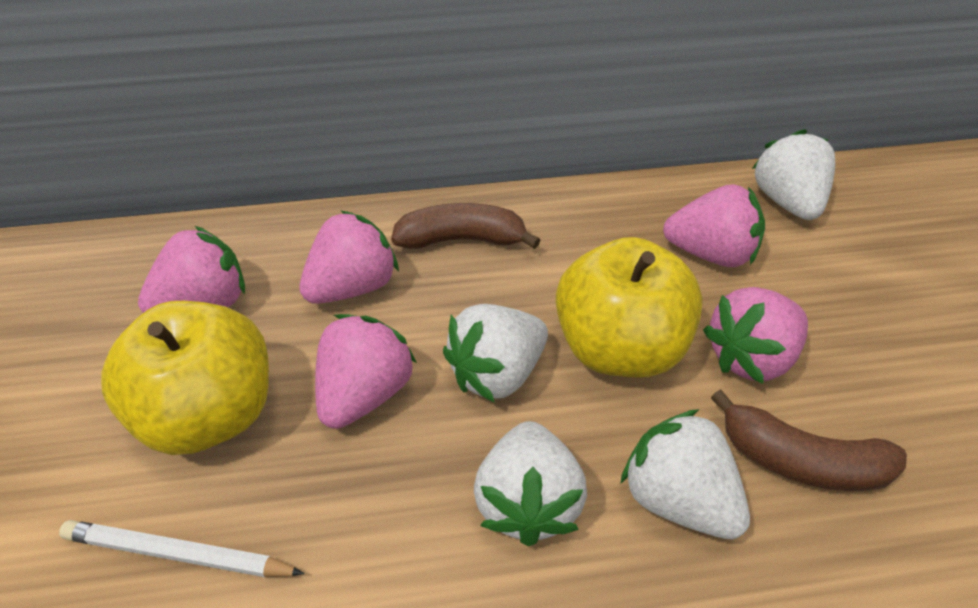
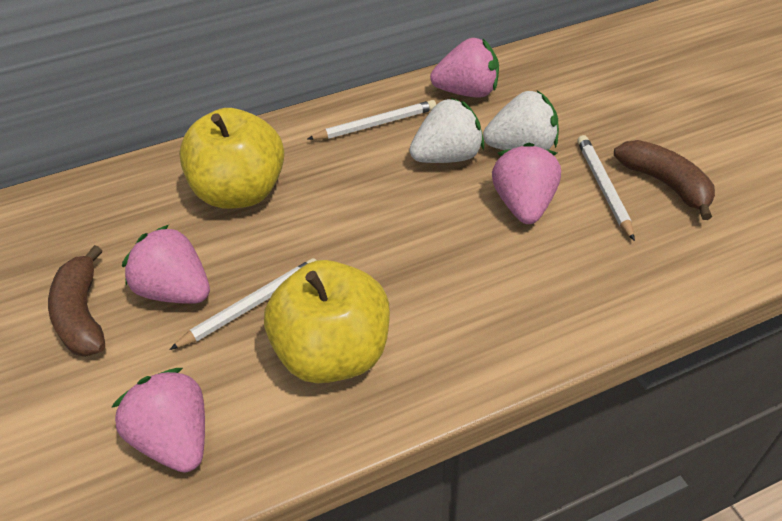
pink strawberry: [138,226,245,313] [299,210,399,304] [315,314,417,429] [663,184,765,267] [703,287,808,384] = 5 -> [111,368,205,473] [122,225,210,304] [430,38,499,98] [492,143,561,224] = 4
white pencil: [59,520,305,577] = 1 -> [169,258,317,350] [308,100,436,140] [577,135,635,241] = 3
white strawberry: [443,304,548,403] [474,421,587,546] [620,409,750,539] [752,129,835,220] = 4 -> [409,97,484,163] [483,91,559,150] = 2

